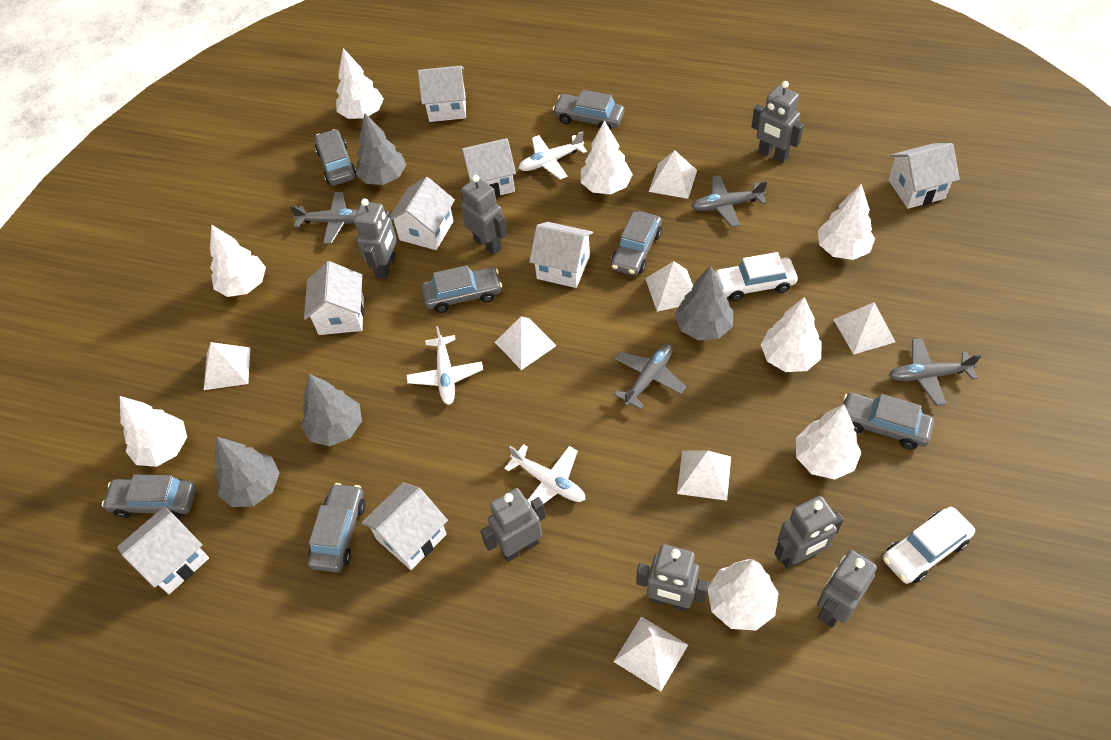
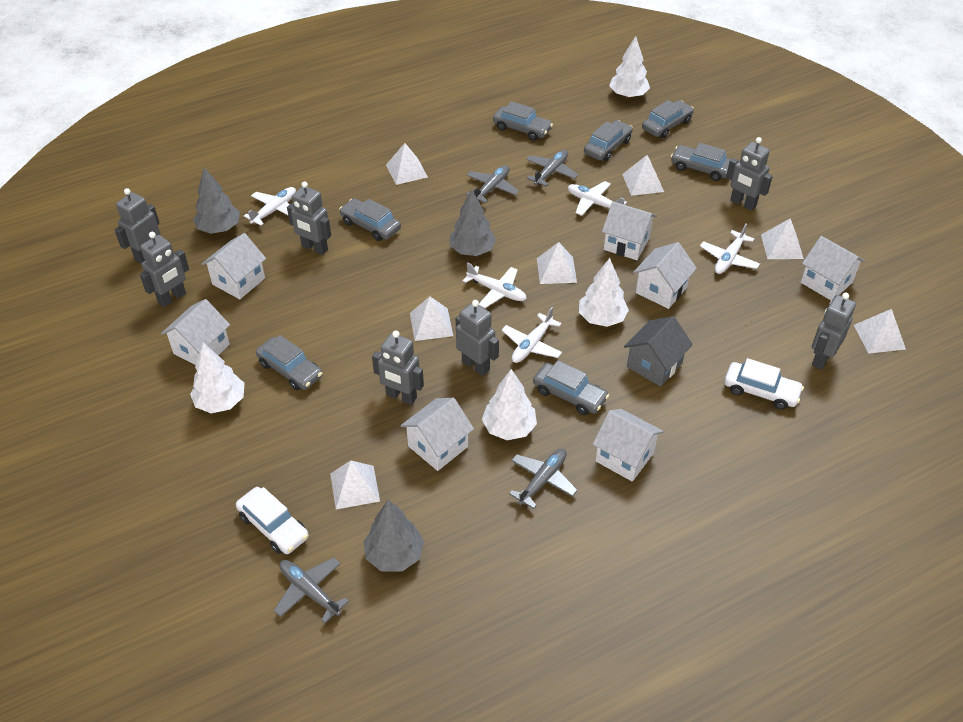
grey house: none = 0 -> [624,316,693,386] = 1
grey tree: [215,437,279,507] [301,374,362,446] [356,113,406,185] [675,265,733,340] = 4 -> [193,168,240,234] [364,499,424,572] [450,190,496,256] = 3
white house: [117,507,209,594] [304,261,364,335] [361,482,448,570] [390,177,455,250] [418,66,466,122] [461,138,516,197] [529,222,593,288] [888,143,960,209] = 8 -> [161,299,230,365] [202,233,266,299] [400,398,474,471] [593,409,664,482] [602,202,657,260] [633,242,697,309] [801,236,865,301] = 7
white plane: [406,326,483,405] [504,444,585,505] [519,131,587,180] = 3 -> [244,187,296,226] [463,262,527,308] [502,307,562,363] [568,181,627,216] [700,223,760,274] = 5
white tree: [120,396,187,467] [210,224,266,297] [336,48,384,119] [581,120,633,194] [708,559,779,631] [761,297,821,372] [796,404,862,480] [818,184,875,260] = 8 -> [190,343,244,413] [482,369,537,440] [579,258,629,327] [609,36,650,98] = 4

